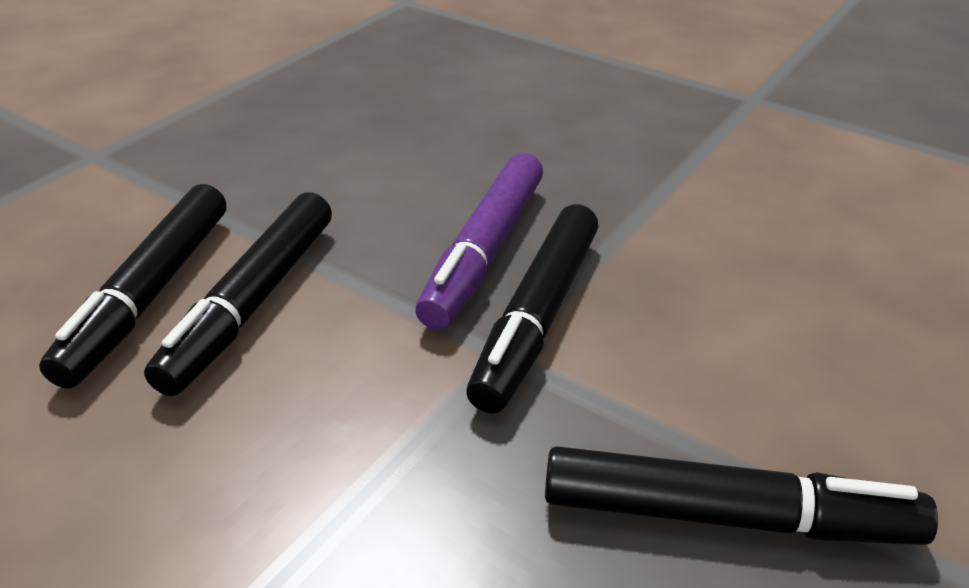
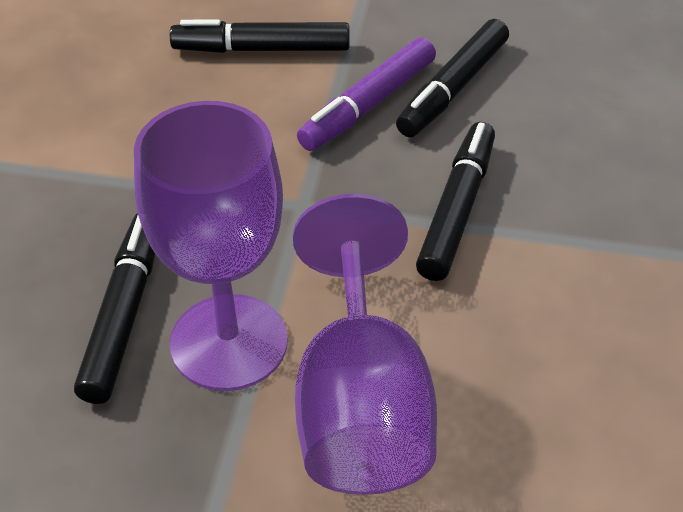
purple goblet: none = 0 -> [134,101,288,391] [293,194,437,495] = 2

